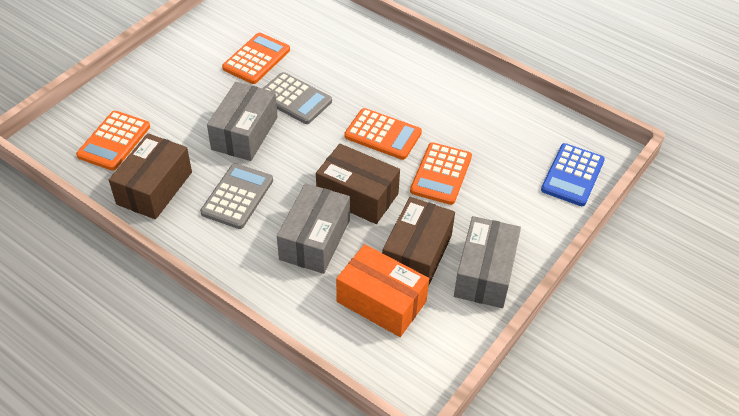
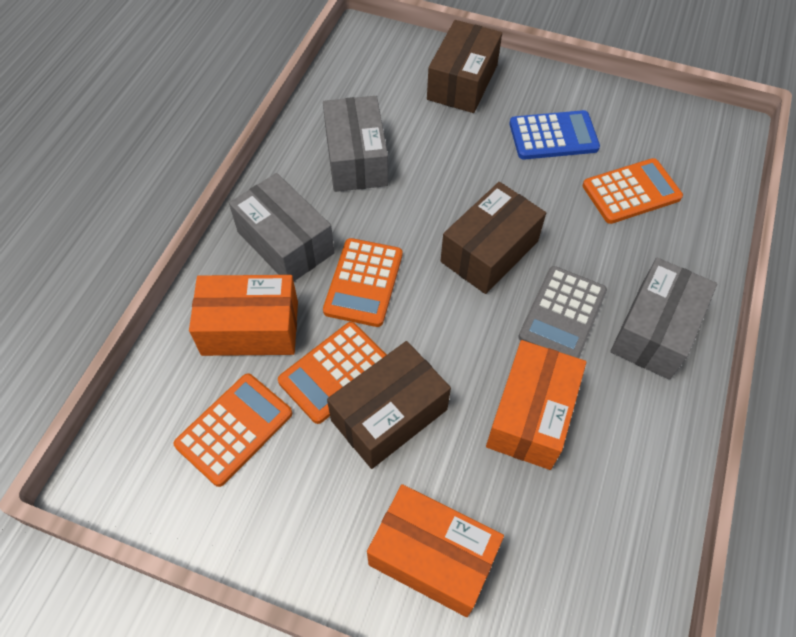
grey calculator: [200,163,273,229] [262,72,332,124] = 2 -> [518,266,607,358] = 1
orange box: [336,244,429,337] = 1 -> [189,275,298,356] [367,484,504,617] [486,340,586,470] = 3

